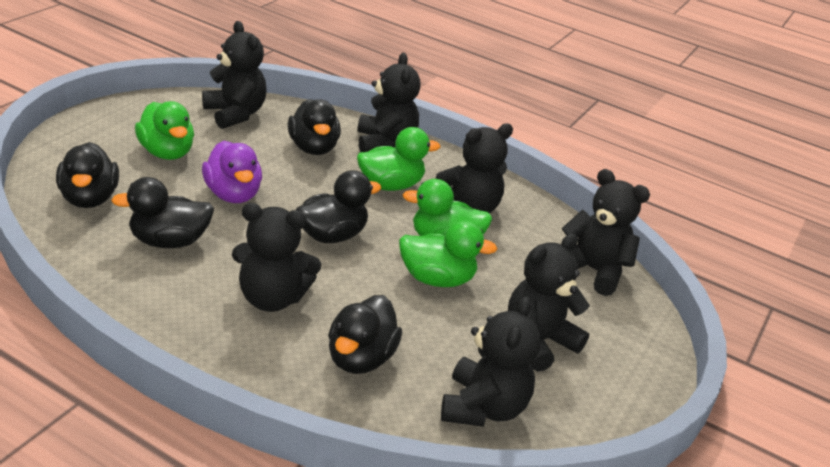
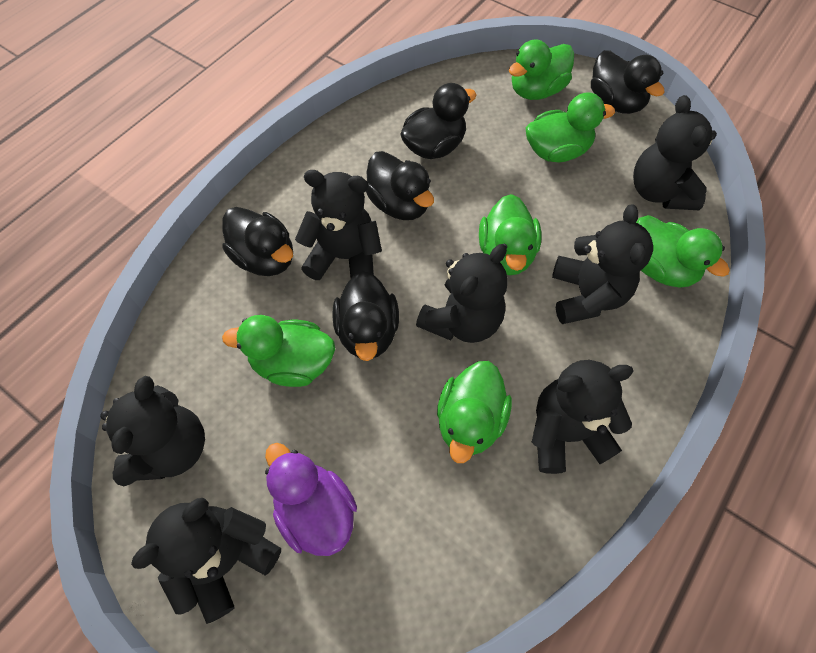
green duck: [135,101,194,160] [357,127,440,191] [399,220,497,287] [402,179,492,236] = 4 -> [222,315,335,387] [437,361,512,463] [479,194,541,275] [509,39,574,100] [526,92,615,162] [636,215,730,288] = 6

